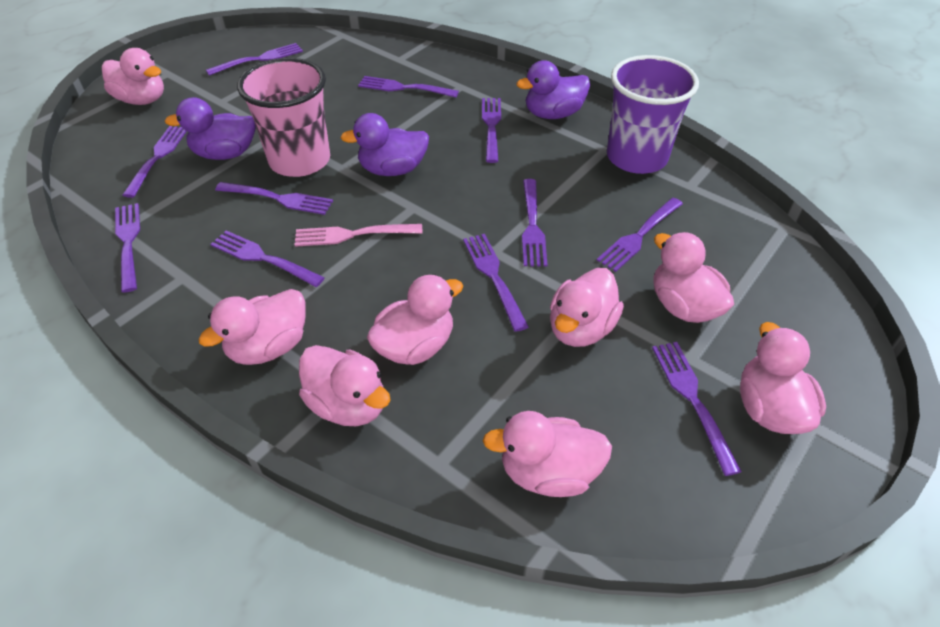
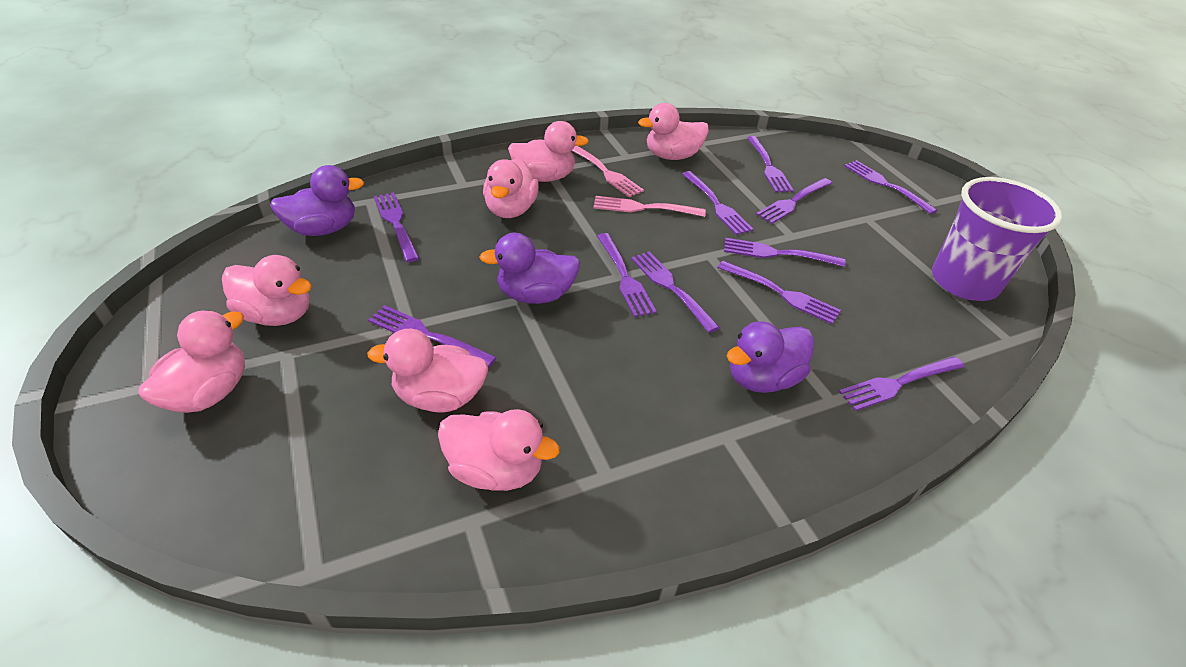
pink cup: [237,58,330,177] = 1 -> none = 0
pink duck: [102,48,164,105] [198,289,306,365] [299,345,390,426] [367,275,463,365] [483,411,612,497] [550,268,624,347] [653,232,734,323] [740,322,826,434] = 8 -> [138,311,245,413] [222,255,312,326] [367,329,488,412] [438,409,560,491] [483,158,539,218] [508,121,589,182] [638,103,709,160] = 7
pink fork: [295,224,423,247] = 1 -> [572,146,644,197] [594,196,706,217] = 2

